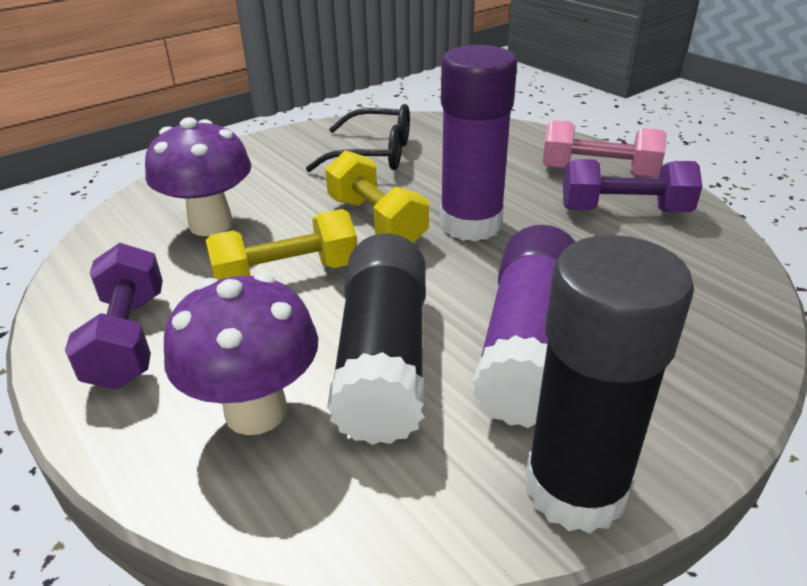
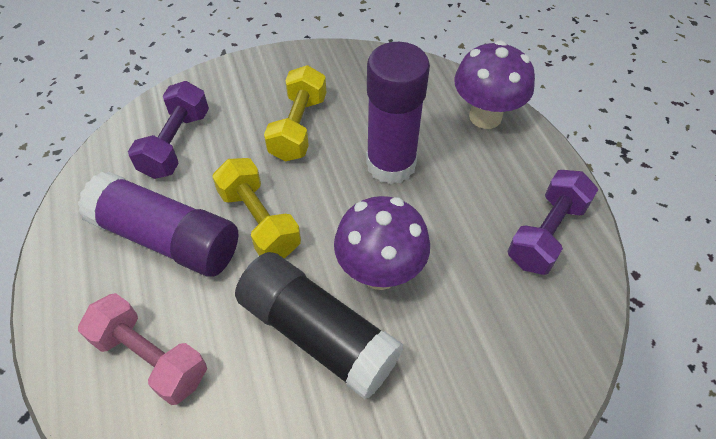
black glasses: [306,104,410,172] = 1 -> none = 0
black glue stick: [327,234,426,445] [526,235,694,534] = 2 -> [235,252,404,399] = 1

